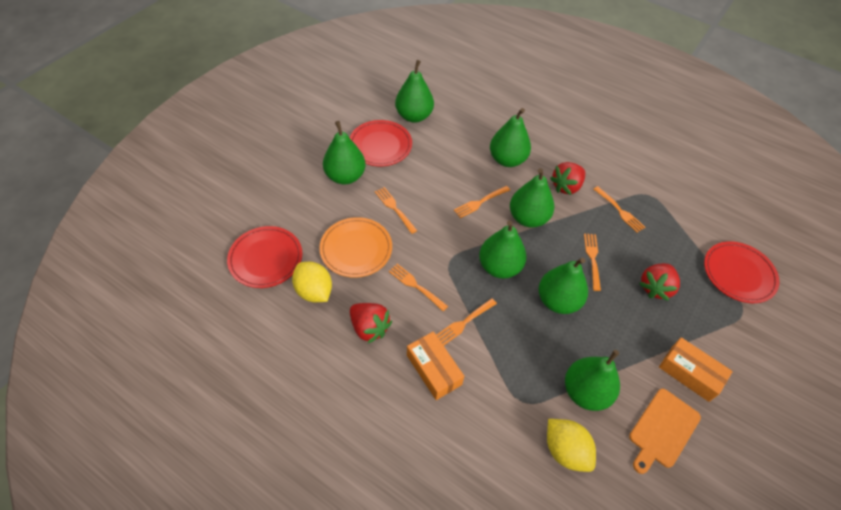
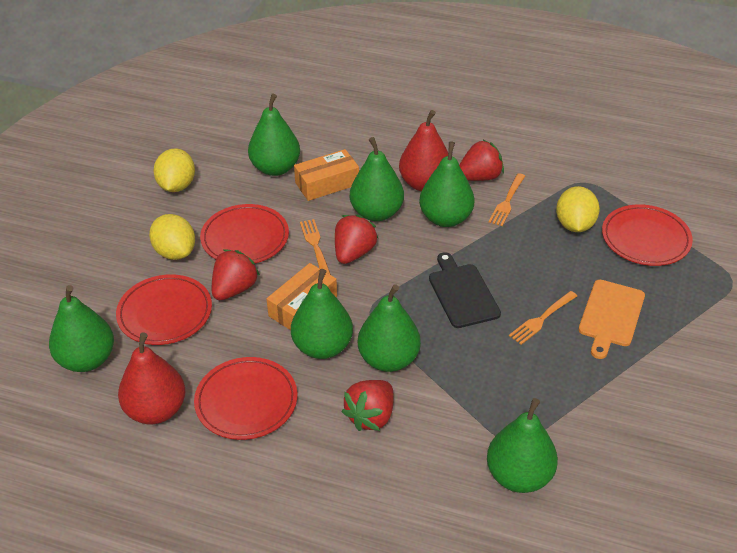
black cutting board: none = 0 -> [429,252,501,328] = 1
orange fork: [375,187,417,234] [389,264,448,311] [436,298,497,346] [454,186,510,218] [584,234,601,291] [594,186,645,233] = 6 -> [300,219,331,275] [489,173,525,226] [509,291,577,345] = 3
orange plate: [319,217,392,278] = 1 -> none = 0
red pear: none = 0 -> [118,332,186,424] [399,110,448,191] = 2
red plate: [227,226,302,288] [350,120,412,166] [704,241,779,303] = 3 -> [116,274,212,345] [194,357,298,440] [200,204,289,263] [602,204,693,266] = 4
red strawberry: [350,303,392,343] [550,162,585,195] [639,263,680,301] = 3 -> [212,250,260,300] [335,214,379,264] [341,380,394,431] [459,140,504,181] = 4
yellow lemon: [292,262,332,302] [547,419,596,472] = 2 -> [149,214,195,260] [154,148,195,192] [556,186,600,232] = 3

